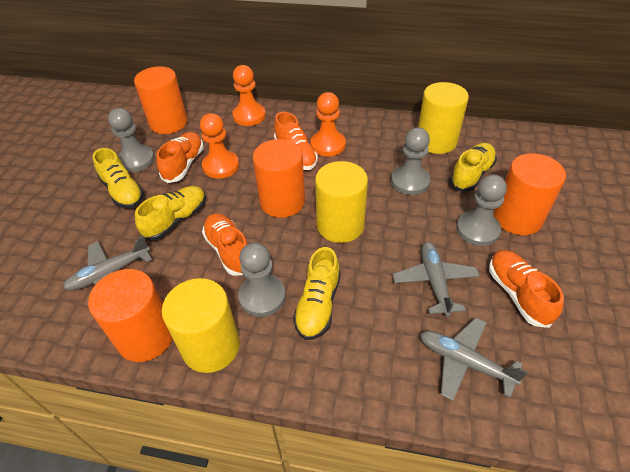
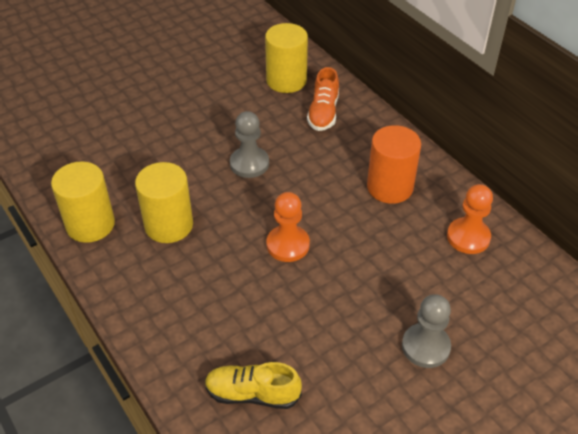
grey pawn: [108,108,155,172] [238,242,286,317] [391,127,430,195] [456,174,507,246] = 4 -> [230,111,269,178] [402,294,451,368] = 2
grey plane: [63,236,152,291] [392,242,479,317] [420,317,528,401] = 3 -> none = 0
orange cylinder: [88,269,173,362] [134,66,188,134] [253,139,305,218] [494,153,566,235] = 4 -> [367,125,421,204] = 1
orange pawn: [200,113,239,178] [232,65,266,126] [311,92,346,156] = 3 -> [266,192,310,262] [447,184,493,254] = 2
orange shoe: [156,132,204,183] [202,213,248,276] [274,112,318,170] [489,250,564,328] = 4 -> [307,67,339,131] = 1
yellow shoe: [93,148,144,209] [135,186,206,241] [293,247,341,340] [450,143,497,192] = 4 -> [205,362,302,409] = 1

